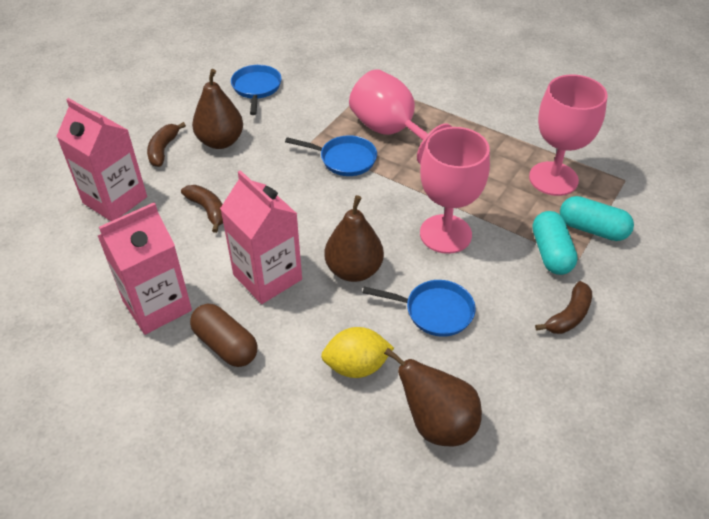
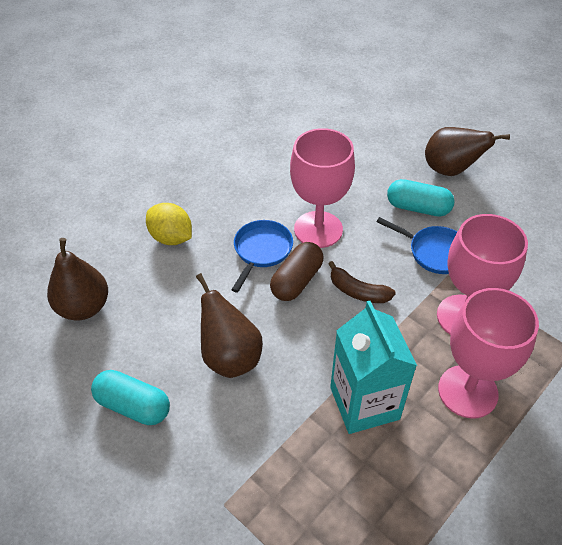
blue pan: [231,65,282,115] [285,135,377,176] [362,280,476,337] = 3 -> [231,220,293,292] [376,217,458,274] = 2
brown banana: [147,122,186,167] [181,185,223,233] [535,281,592,334] = 3 -> [328,261,396,303] = 1
pink carton: [56,98,147,221] [98,202,192,335] [220,170,302,304] = 3 -> none = 0
turquoise carton: none = 0 -> [330,301,417,434] = 1

